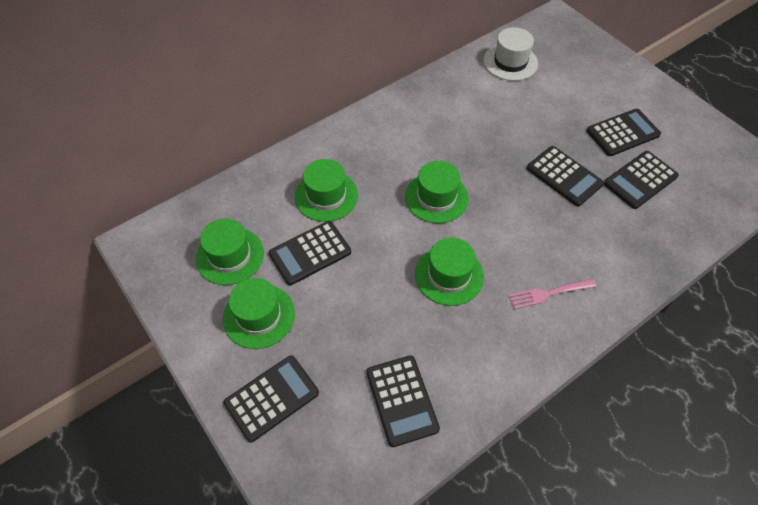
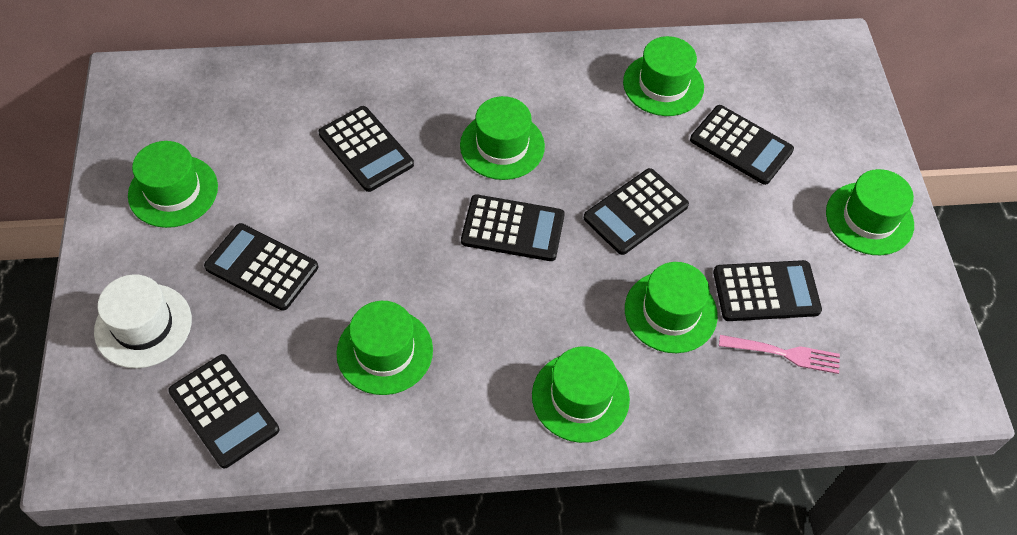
black calculator: [223,355,319,443] [268,221,351,285] [366,355,440,447] [527,146,604,206] [587,109,661,156] [604,151,679,209] = 6 -> [168,354,279,468] [204,223,318,311] [318,106,414,192] [461,194,565,261] [584,168,689,255] [690,105,794,185] [713,260,822,321] = 7
green hat: [196,218,264,285] [223,278,295,349] [295,159,358,222] [405,161,469,223] [415,237,484,306] = 5 -> [128,141,218,228] [336,301,433,395] [460,96,545,180] [532,346,630,443] [623,36,704,116] [625,262,718,353] [826,169,914,255] = 7

